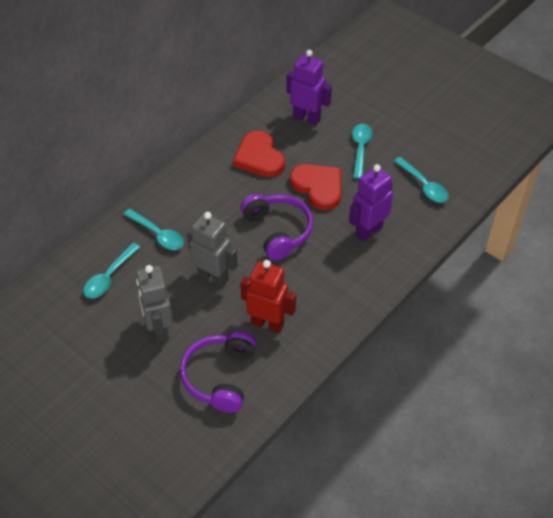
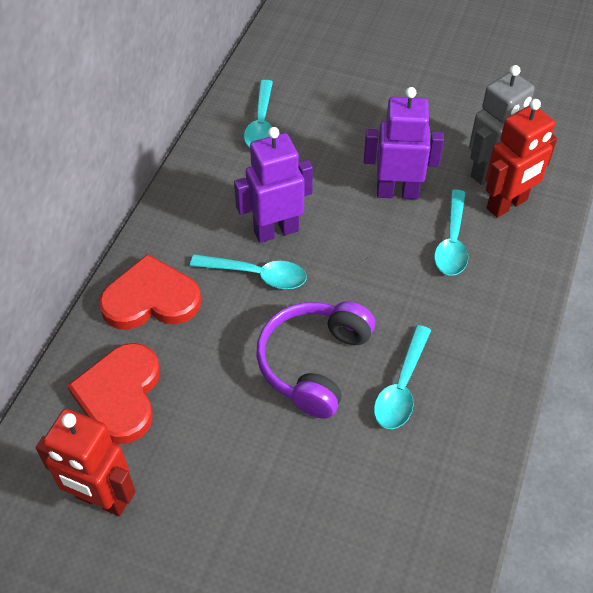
grey robot: [136,265,173,343] [187,212,238,287] = 2 -> [469,65,535,185] = 1
purple headphones: [180,331,257,413] [240,194,313,261] = 2 -> [256,301,375,418] = 1
red robot: [240,260,296,333] = 1 -> [36,409,136,516] [486,99,557,218] = 2

